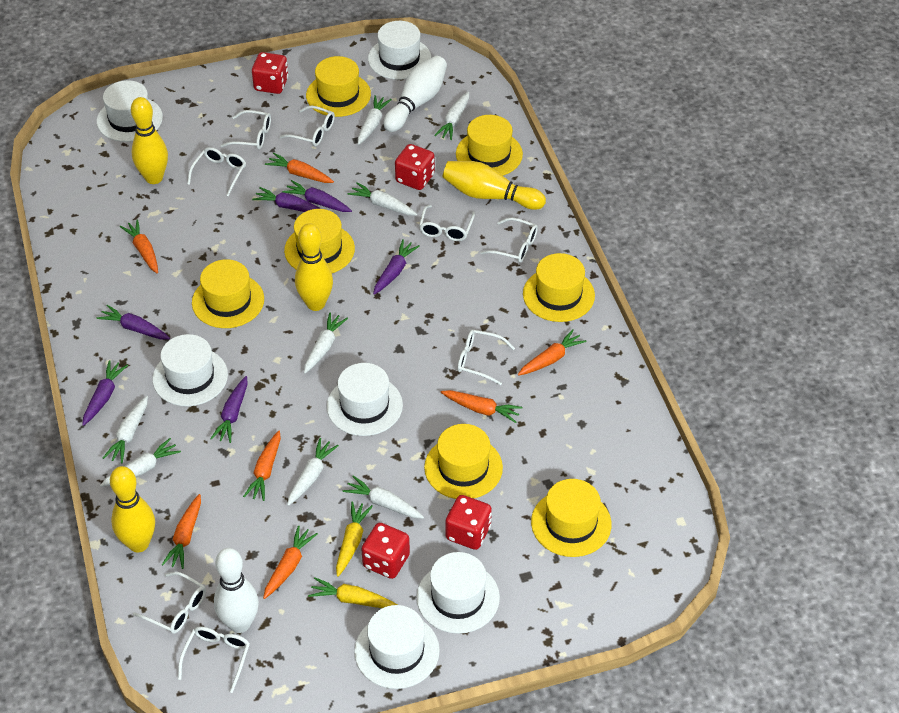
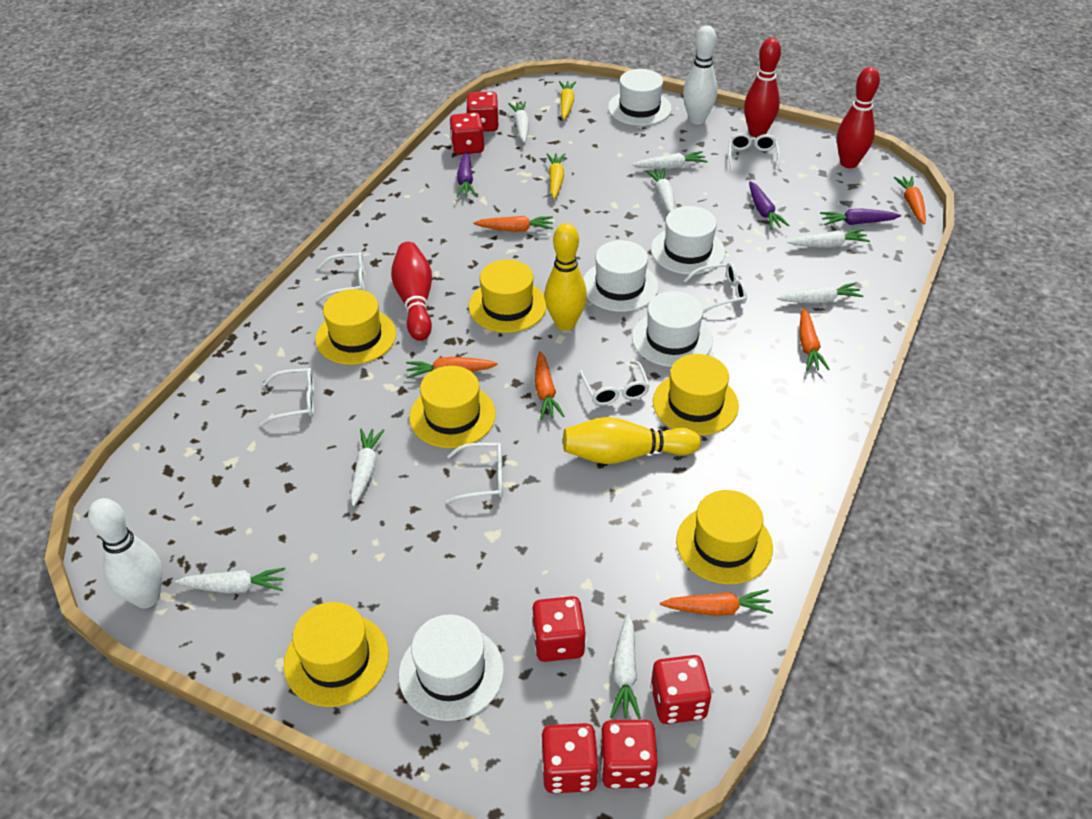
orange carrot: [120,220,158,273] [162,494,201,569] [243,431,281,501] [263,526,318,599] [265,153,334,183] [441,390,523,423] [518,329,586,376] = 7 -> [406,357,498,379] [473,216,553,232] [535,351,564,420] [660,589,773,616] [800,308,830,371] [894,176,926,225] = 6
purple carrot: [82,360,128,426] [97,305,170,340] [210,376,248,443] [252,187,321,212] [282,180,352,212] [373,239,420,295] = 6 -> [456,152,476,197] [749,181,790,230] [820,209,901,225] = 3
red bowling pin: none = 0 -> [391,242,432,341] [744,38,781,138] [837,67,880,168] = 3
red dice: [252,52,288,94] [362,523,410,579] [395,144,435,190] [446,495,492,550] = 4 -> [449,112,485,155] [466,92,499,132] [532,596,586,662] [541,723,599,793] [600,720,658,788] [651,655,712,724] = 6
white glasses: [133,572,206,634] [178,627,250,693] [187,147,246,196] [221,110,271,149] [279,106,335,146] [419,205,475,241] [457,330,515,385] [480,217,538,263] = 8 -> [260,368,314,426] [316,252,364,301] [446,443,503,504] [579,360,650,405] [684,262,747,313] [729,133,780,173] = 6
white hat: [97,80,163,142] [153,334,228,406] [327,363,403,436] [354,605,440,689] [368,21,431,80] [417,552,500,634] = 6 -> [399,614,504,721] [583,240,659,312] [608,69,672,126] [632,291,713,367] [651,206,725,275] = 5
yellow bowling pin: [110,466,155,553] [131,97,168,184] [295,223,333,311] [443,161,546,210] = 4 -> [544,223,587,331] [563,417,701,464] = 2
yellow hat: [192,259,264,328] [284,209,355,273] [306,56,371,117] [424,424,503,499] [456,115,523,176] [523,253,595,322] [531,479,611,557] = 7 -> [284,602,389,707] [315,289,396,365] [409,366,496,448] [469,260,547,333] [653,354,739,436] [676,490,773,584] = 6

